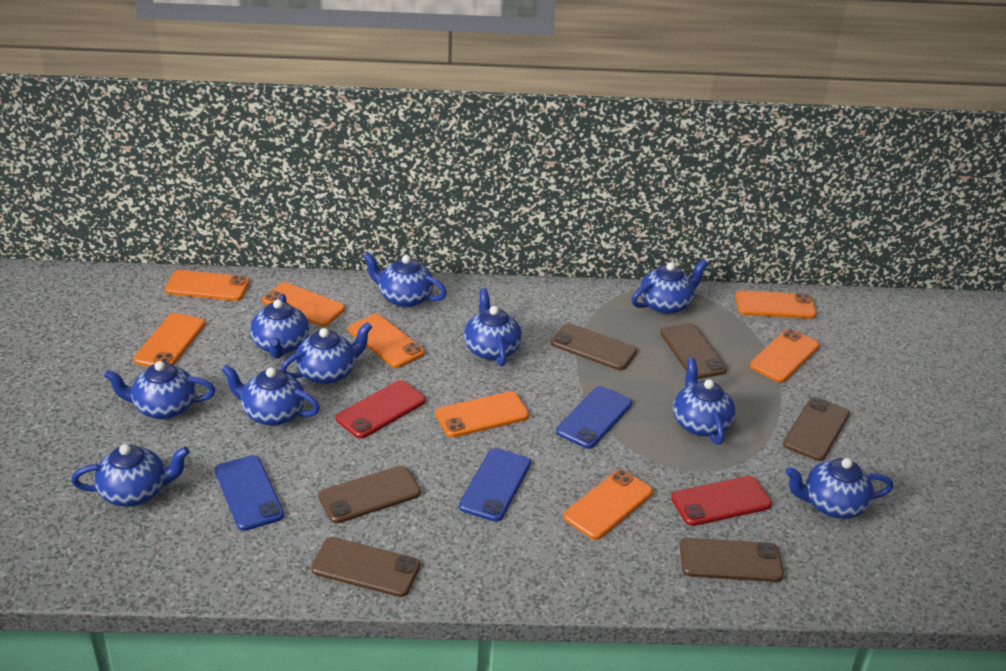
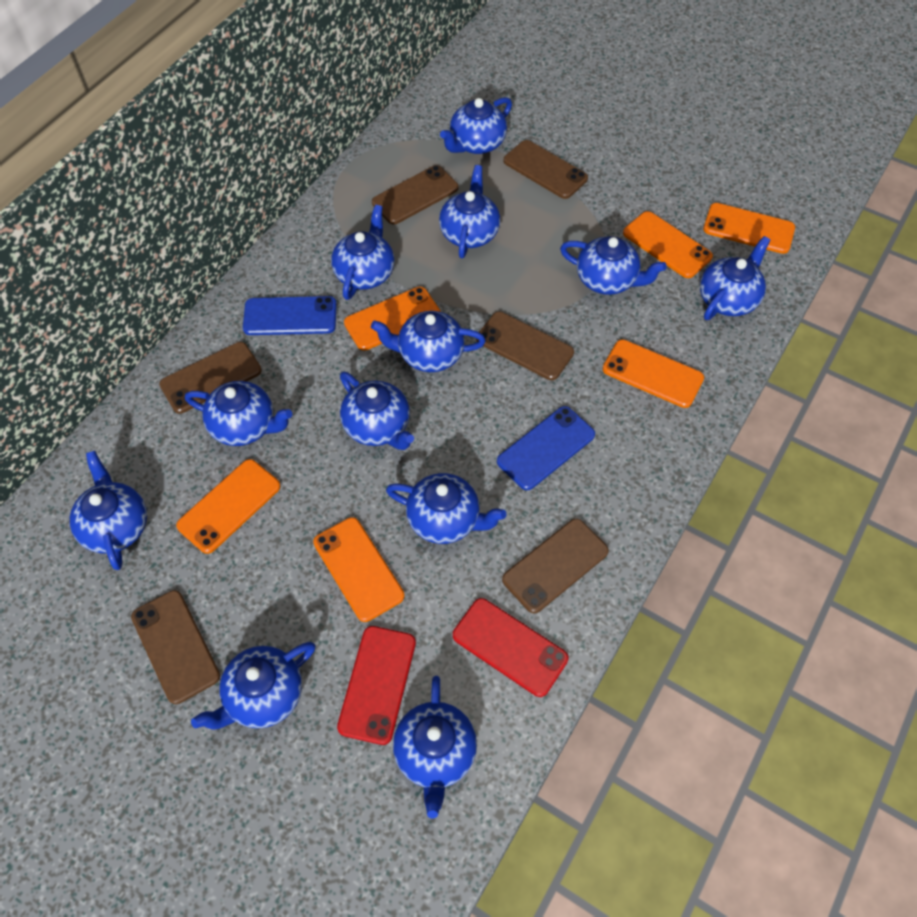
blue phone: [215,455,284,531] [459,448,531,522] [556,386,632,449] = 3 -> [243,296,337,335] [497,406,595,490] = 2
blue teapot: [71,444,190,507] [104,361,215,419] [221,364,320,426] [250,294,310,358] [280,322,372,384] [363,252,447,308] [464,288,522,366] [631,259,708,314] [673,358,736,445] [785,458,893,519] = 10 -> [70,451,147,570] [185,381,292,446] [191,642,315,729] [331,205,394,300] [340,372,414,450] [371,311,486,372] [386,473,506,544] [393,676,477,819] [439,165,500,259] [440,97,512,154] [560,236,667,295] [700,236,770,320] = 12
orange phone: [133,313,205,367] [165,270,250,301] [262,282,345,326] [348,314,425,368] [435,391,529,438] [563,470,653,540] [735,290,816,319] [750,329,820,382] = 8 -> [176,459,281,554] [313,517,405,622] [344,287,441,351] [603,340,704,408] [623,211,713,278] [703,203,795,254] = 6

